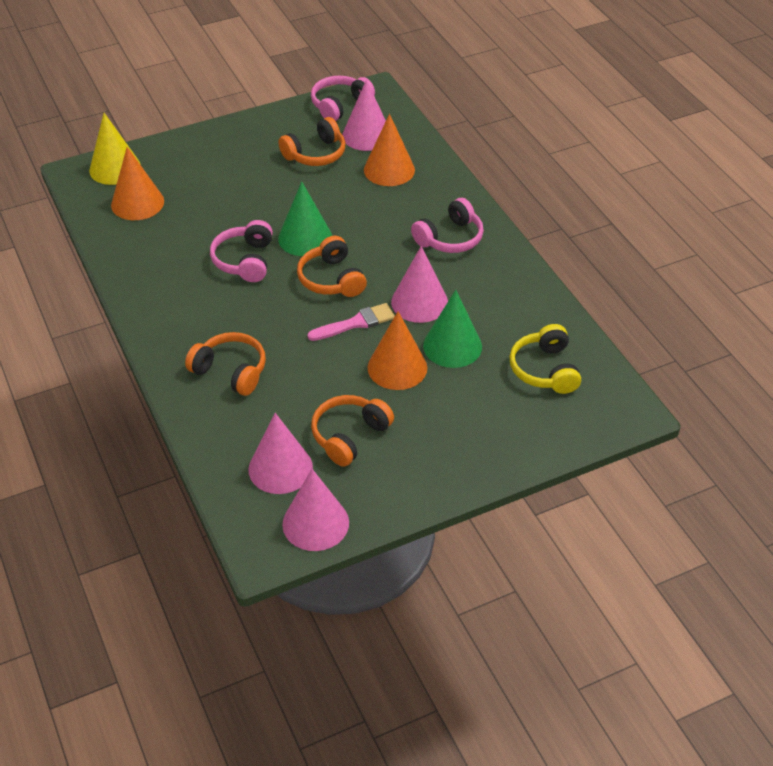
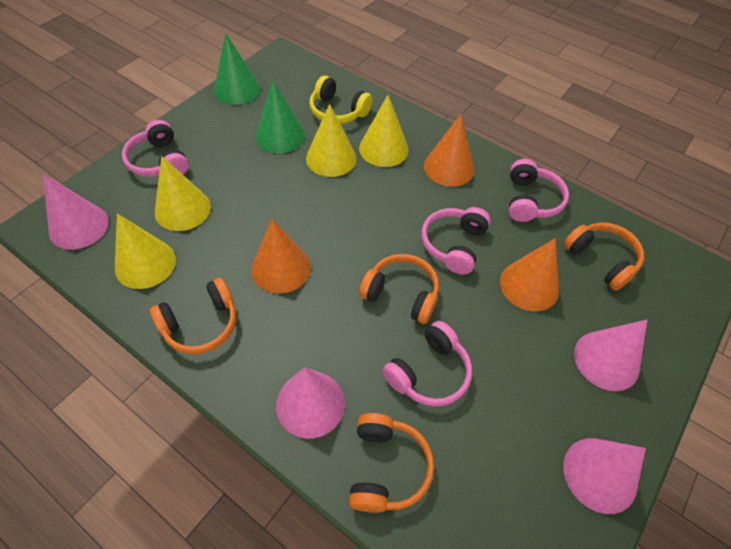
pink brush: [307,303,395,341] = 1 -> none = 0
pink headphones: [210,220,273,282] [311,76,375,121] [411,198,484,253] = 3 -> [122,120,189,177] [382,321,472,407] [421,207,491,275] [509,159,569,222] = 4
yellow cone: [89,113,141,185] = 1 -> [115,213,176,289] [154,156,211,231] [306,104,357,177] [359,95,409,167] = 4

